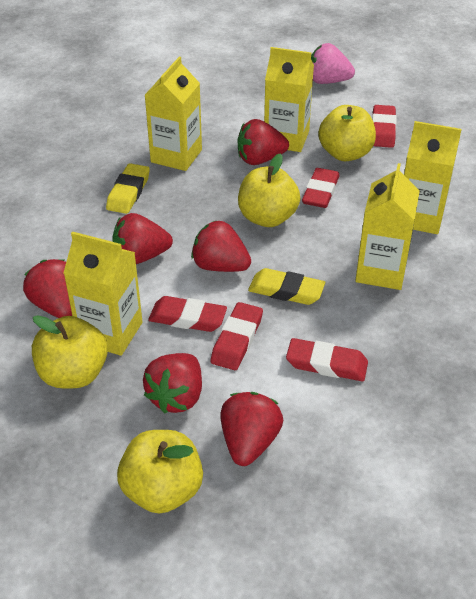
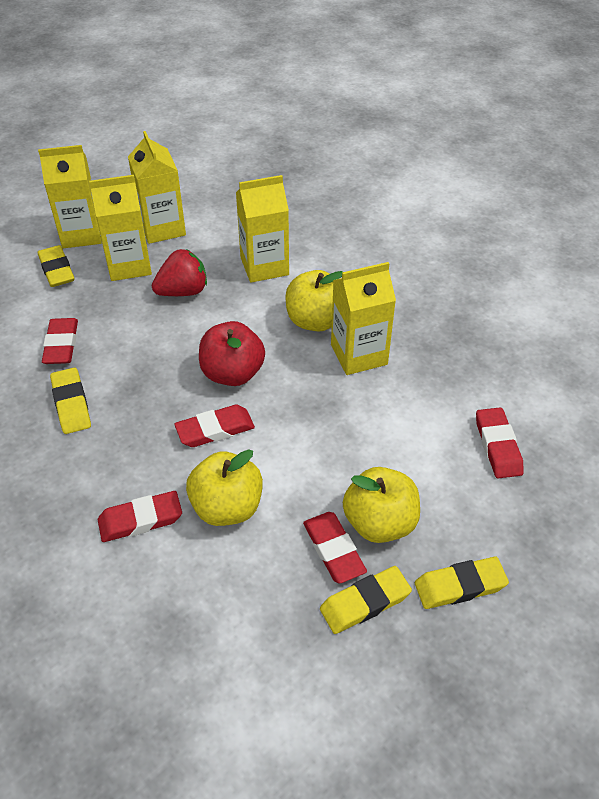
pink strawberry: [311,43,355,84] = 1 -> none = 0
red apple: none = 0 -> [199,321,265,386] = 1
red strawberry: [23,259,72,318] [112,213,173,264] [143,353,202,413] [191,221,251,272] [220,392,283,466] [237,119,289,165] = 6 -> [152,249,207,296] = 1
yellow apple: [32,315,108,389] [117,430,203,514] [238,154,300,227] [318,105,376,161] = 4 -> [186,449,263,526] [285,270,343,332] [343,467,420,543] = 3
yellow eraser: [106,163,150,214] [248,268,325,305] = 2 -> [38,245,74,287] [50,367,91,434] [320,566,412,634] [415,557,509,609] = 4

